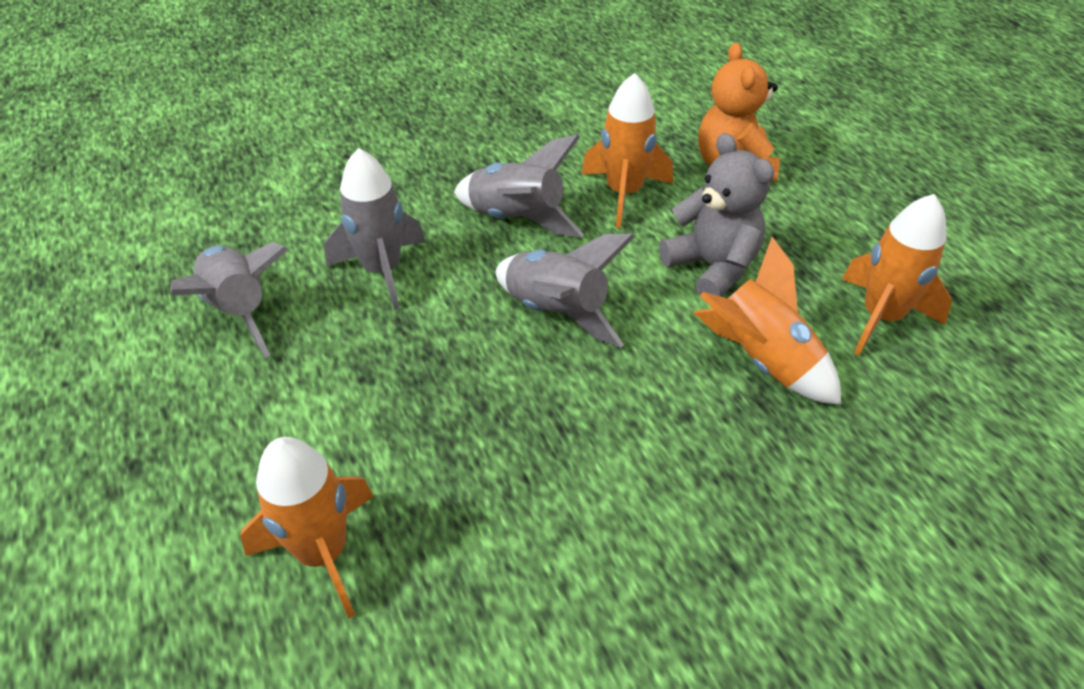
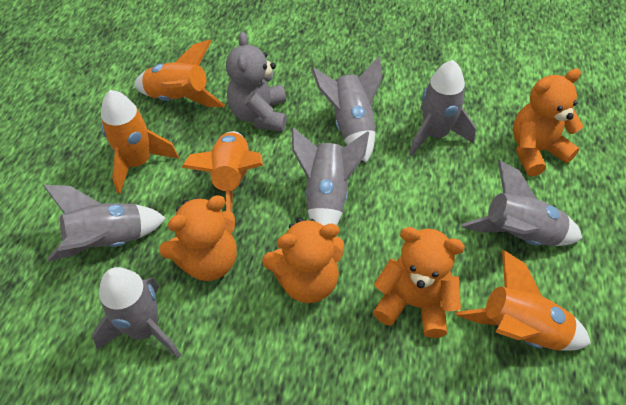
grey rocket: [171,242,289,358] [324,148,425,310] [454,134,584,238] [496,234,635,348] = 4 -> [43,185,166,261] [92,267,181,359] [292,127,369,226] [311,56,382,163] [409,60,476,157] [461,160,582,246] = 6
orange teddy bear: [698,43,780,182] = 1 -> [159,195,237,281] [262,218,344,303] [373,227,465,338] [513,68,584,176] = 4

